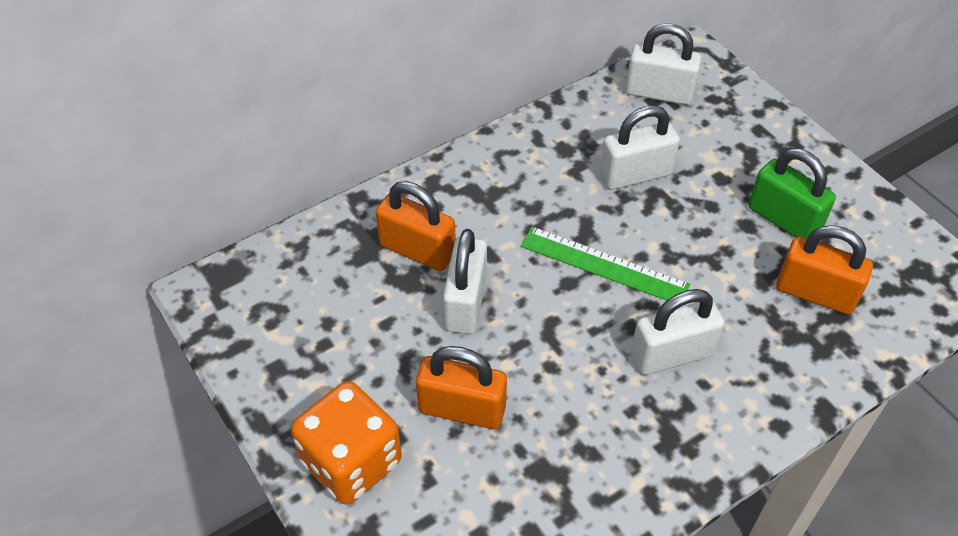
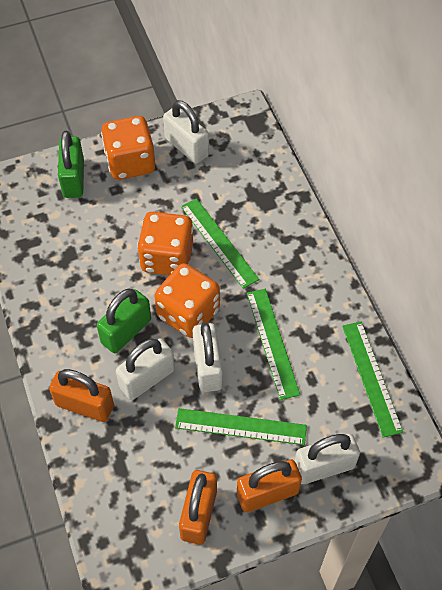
green padlock: [748,148,836,238] = 1 -> [58,131,84,198] [97,289,151,353] = 2
green ruler: [521,227,690,301] = 1 -> [175,408,307,445] [181,198,259,289] [247,289,300,400] [342,321,403,438] = 4
orange dice: [291,381,402,505] = 1 -> [101,116,155,180] [137,212,193,275] [154,263,220,338] = 3

